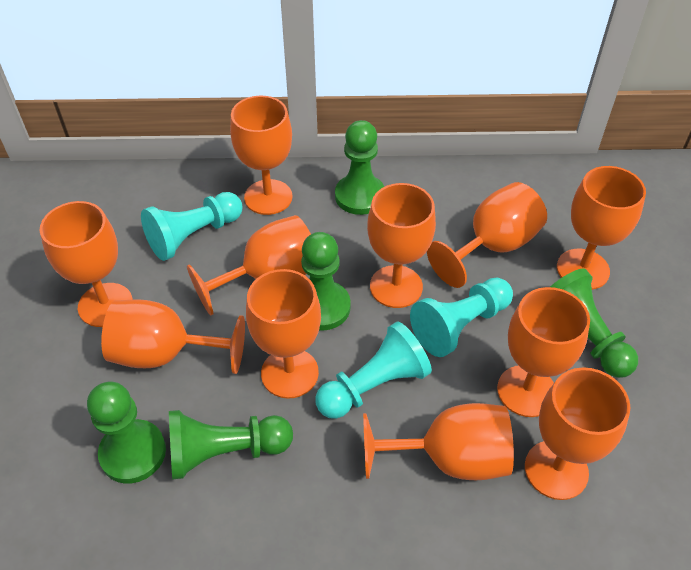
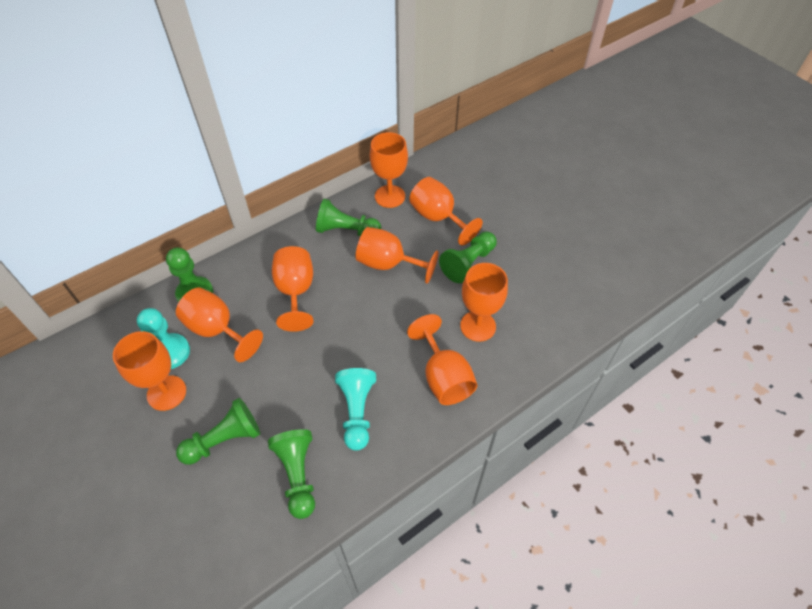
orange goblet: [40,201,133,327] [101,300,245,374] [187,215,311,315] [230,96,292,215] [246,269,321,399] [363,403,514,480] [367,183,436,308] [427,182,547,288] [497,287,590,417] [525,367,631,500] [557,166,646,290] = 11 -> [113,331,186,411] [176,287,263,362] [272,246,314,332] [356,227,439,284] [370,132,408,208] [407,314,477,405] [409,177,483,246] [460,263,508,342] = 8
turquoise pawn: [141,192,242,261] [315,321,432,419] [410,278,513,357] = 3 -> [137,308,190,369] [335,368,376,451] = 2

